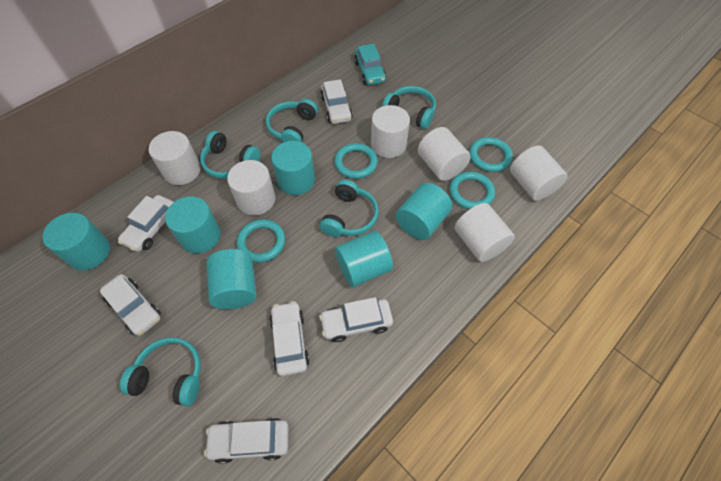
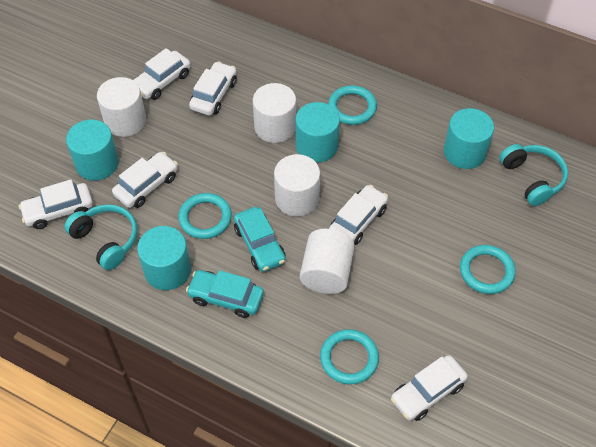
turquoise car: [354,44,386,85] = 1 -> [186,270,264,318] [234,207,286,272] = 2
turquoise cylinder: [43,213,110,270] [165,196,221,253] [206,249,257,309] [271,141,315,195] [335,231,393,287] [396,183,452,240] = 6 -> [66,119,119,181] [137,226,191,290] [295,102,340,163] [444,108,494,169] = 4
turquoise headphones: [120,337,201,406] [200,131,260,179] [266,99,318,143] [320,180,379,237] [382,86,436,129] = 5 -> [64,204,137,270] [500,144,568,206] = 2
white cylinder: [149,131,201,185] [227,160,275,215] [371,105,410,158] [418,127,471,181] [455,203,515,262] [510,145,568,201] = 6 -> [97,77,146,137] [253,83,296,143] [274,154,320,216] [300,229,355,294] = 4

